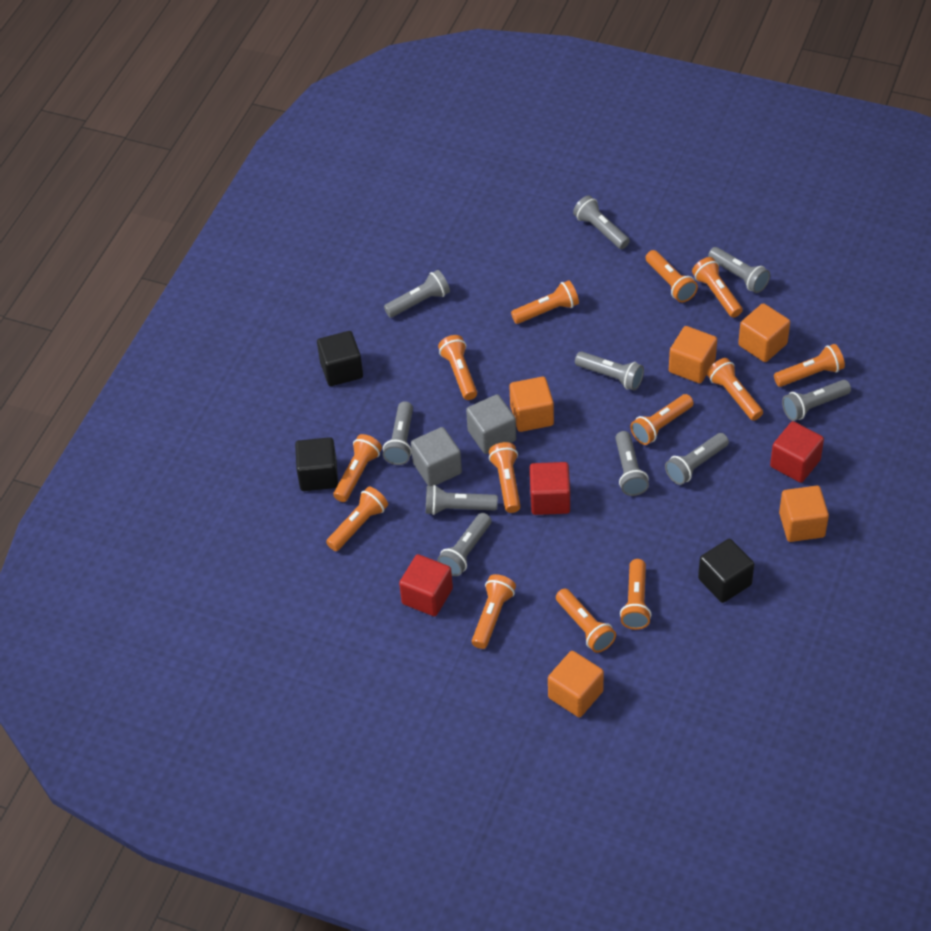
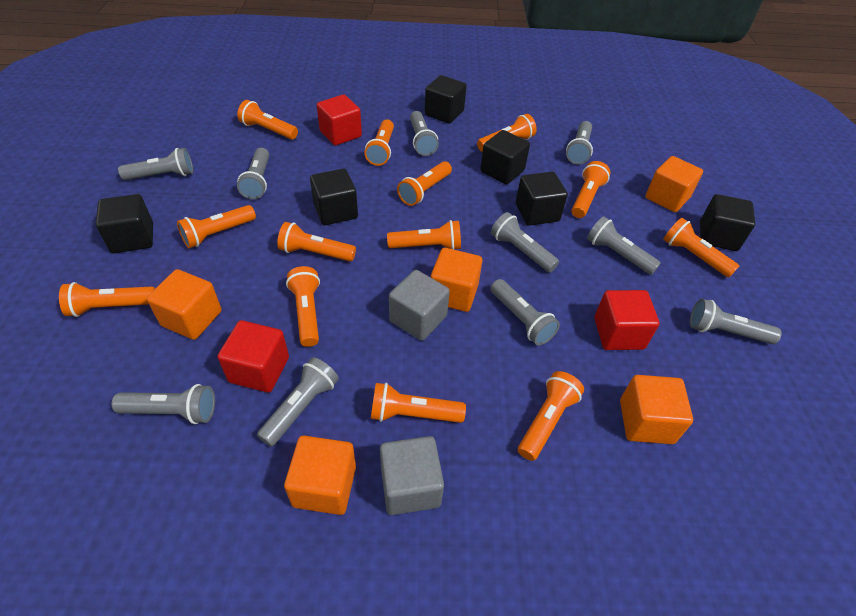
black cube: [295,437,338,491] [317,331,363,386] [698,539,754,603] = 3 -> [96,194,153,253] [310,169,358,225] [425,75,467,124] [480,130,530,185] [516,172,568,226] [700,194,756,251] = 6

